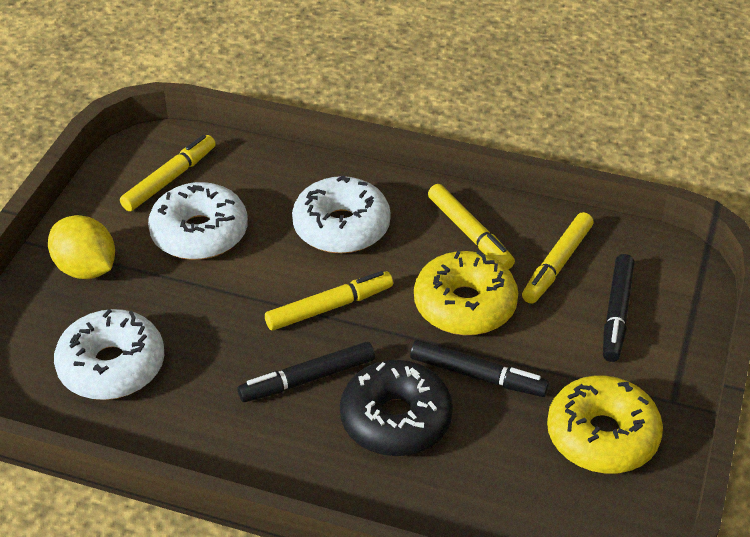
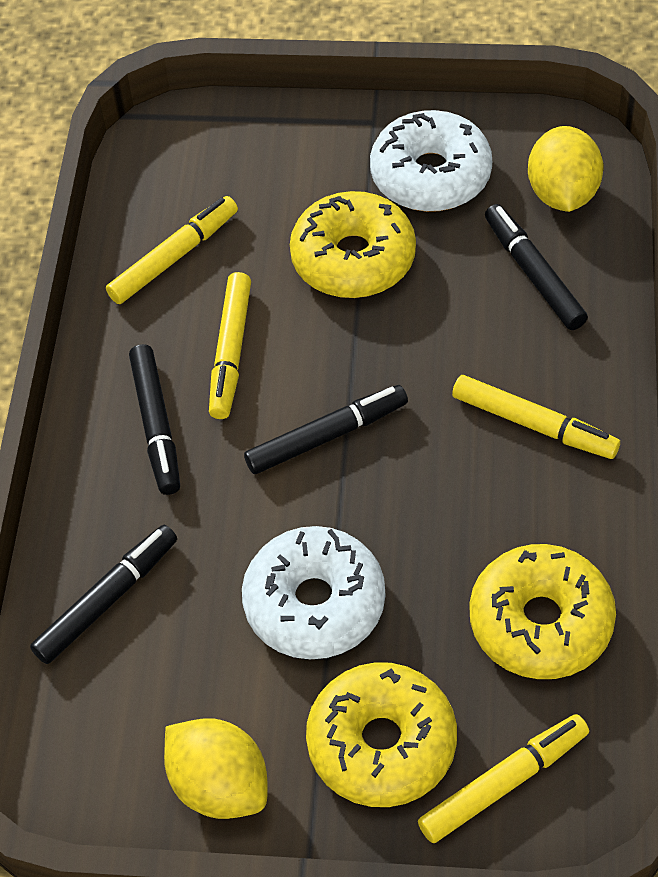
black donut: [340,360,453,456] = 1 -> none = 0
black marker: [237,341,375,402] [410,340,550,397] [603,254,635,362] = 3 -> [30,525,177,664] [129,344,180,495] [244,385,408,474] [485,204,588,330] = 4
white donut: [54,309,164,400] [148,182,248,260] [292,175,391,253] = 3 -> [242,526,385,659] [370,110,492,212] = 2
yellow donut: [414,250,518,335] [547,376,663,473] = 2 -> [290,191,416,298] [306,662,457,807] [469,544,616,679] = 3
yellow lemon: [48,215,115,279] = 1 -> [164,718,268,819] [528,126,603,212] = 2

